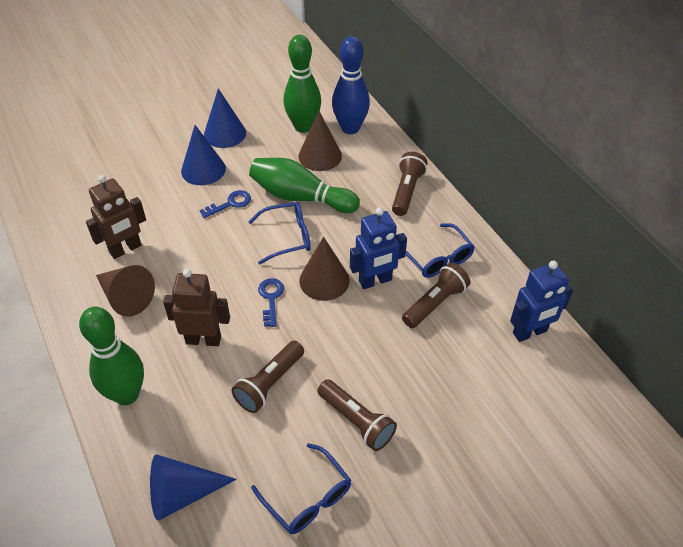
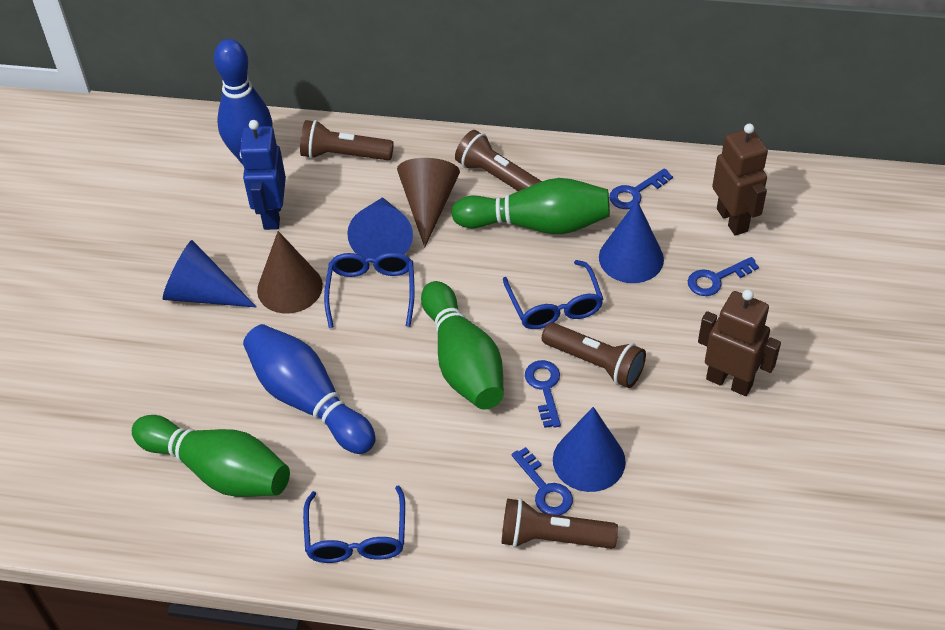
blue bowling pin: [332,36,370,134] = 1 -> [214,39,273,164] [243,324,376,454] = 2
blue cone: [150,454,237,521] [181,125,226,185] [204,89,246,148] = 3 -> [163,240,257,308] [347,197,413,263] [553,407,626,492] [599,200,664,283] = 4
blue key: [200,190,251,218] [258,278,284,327] = 2 -> [511,447,573,515] [525,360,561,428] [609,168,673,209] [688,257,759,296] = 4
blue robot: [350,207,407,289] [510,261,573,342] = 2 -> [240,120,286,230] = 1
brown cone: [96,265,155,316] [299,111,342,171] [299,237,350,301] = 3 -> [257,231,323,313] [397,158,460,247] = 2

